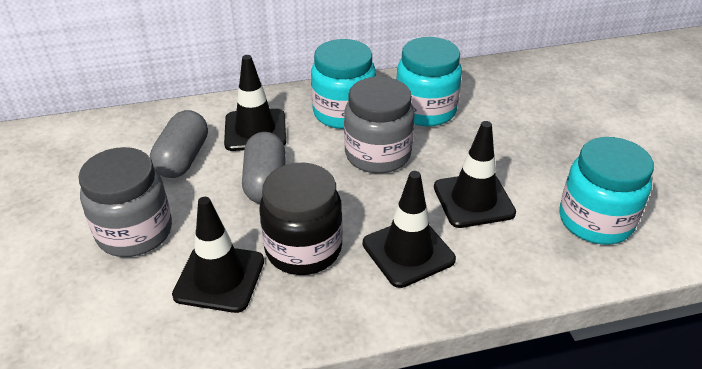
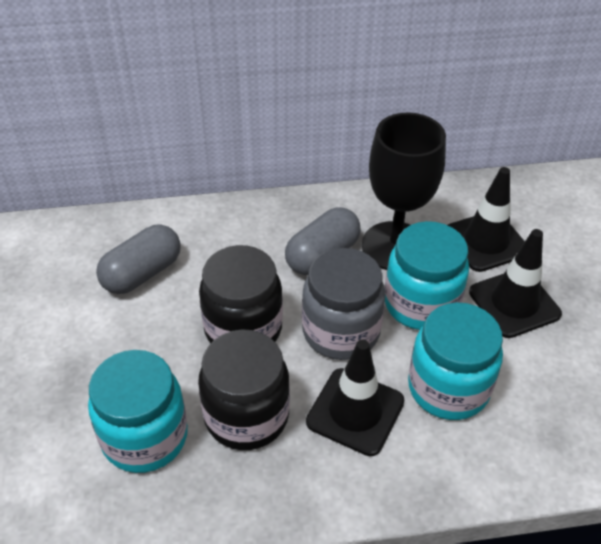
black goblet: none = 0 -> [362,112,446,270] = 1
black jar: [259,163,343,275] = 1 -> [198,330,290,450] [199,245,283,343] = 2
black traffic cone: [172,197,264,313] [224,55,286,151] [363,171,456,288] [434,121,516,228] = 4 -> [306,339,404,456] [448,167,525,272] [469,229,562,338] = 3
grey jar: [78,147,172,257] [344,77,415,173] = 2 -> [302,248,386,360] = 1

